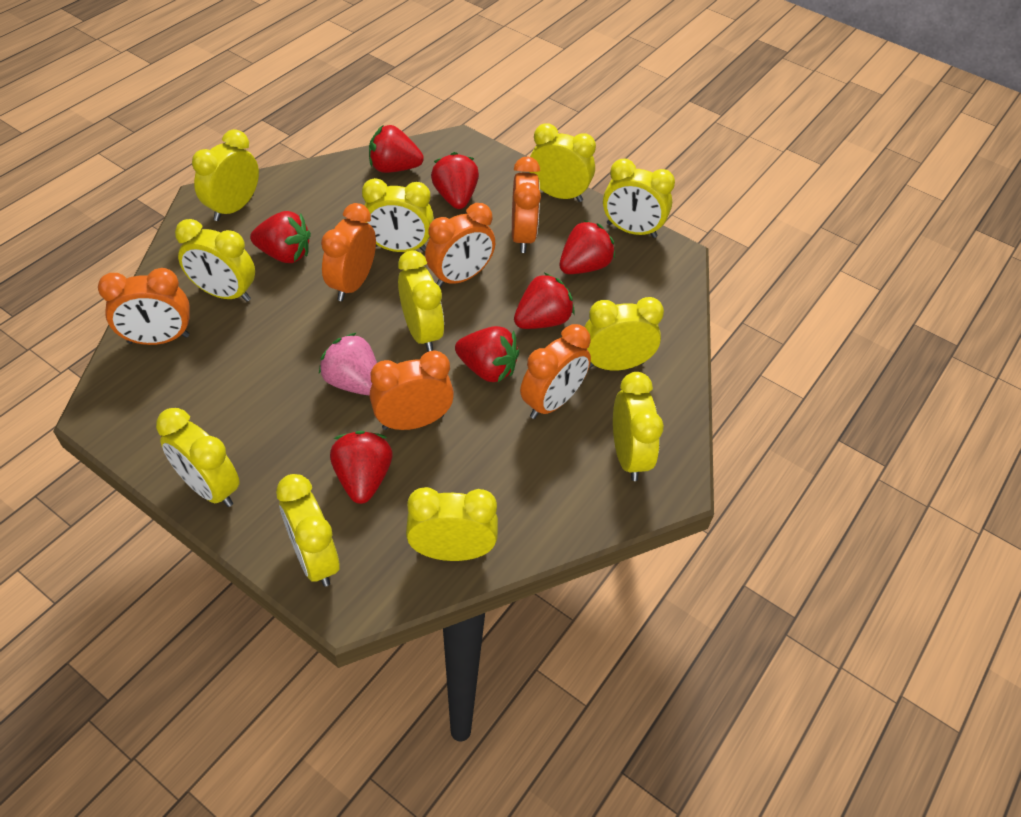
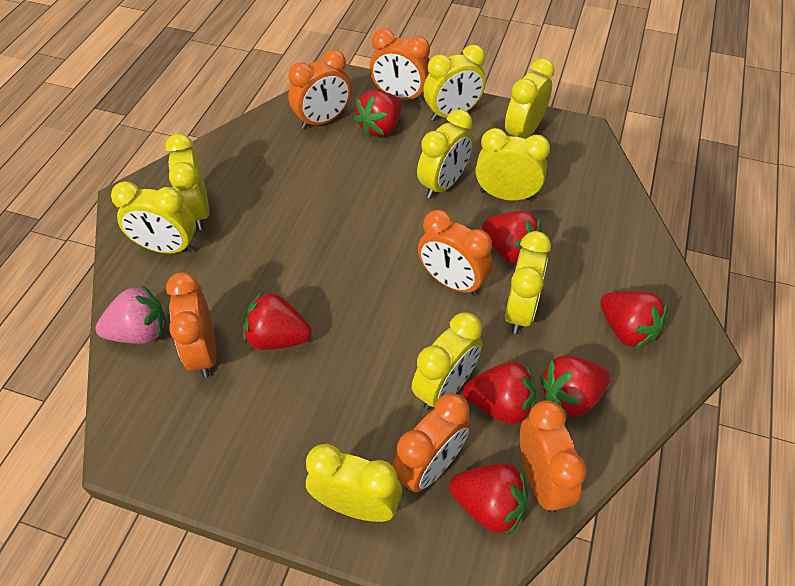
yellow clock: [156,408,240,507] [175,219,255,302] [192,129,259,221] [276,474,340,587] [362,178,434,252] [398,250,444,352] [406,487,498,561] [530,123,596,202] [584,297,664,370] [603,159,675,238] [613,372,664,481] = 11 -> [111,181,196,254] [165,134,209,230] [306,444,402,522] [412,312,483,410] [417,109,473,199] [423,45,486,121] [476,128,550,201] [505,58,555,139] [505,231,551,334] = 9

